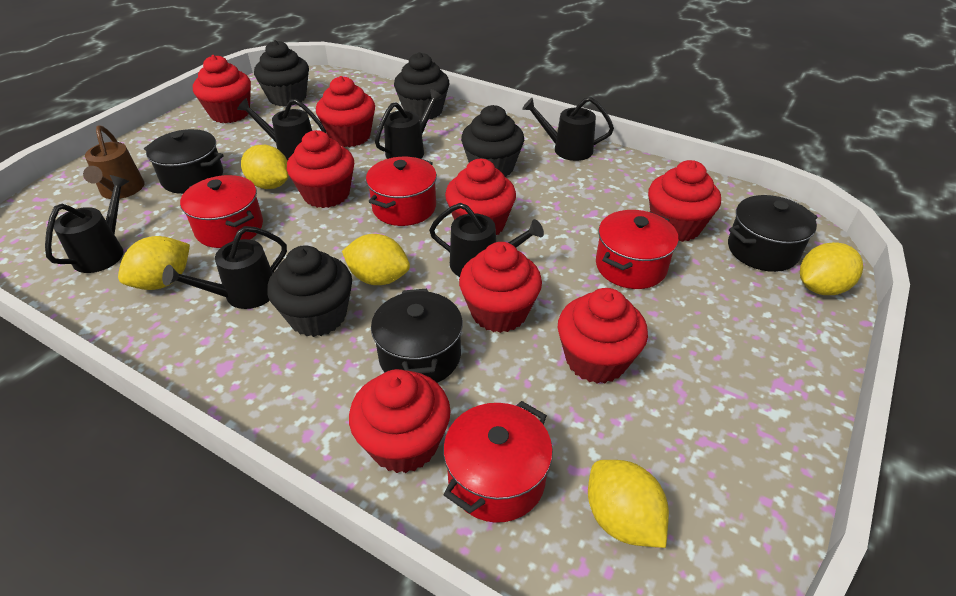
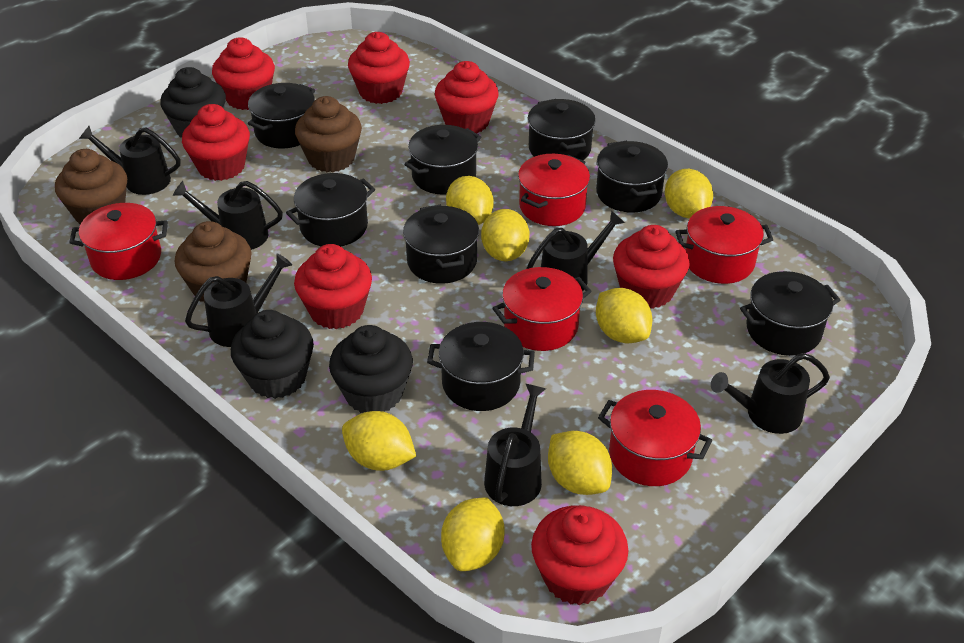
black cupcake: [254,40,309,107] [267,245,352,337] [394,52,449,120] [461,105,524,177] = 4 -> [160,67,226,138] [231,310,314,399] [329,325,413,413] = 3
black pot: [144,129,224,194] [371,289,463,383] [728,195,818,272] = 3 -> [248,83,315,149] [286,173,375,246] [403,204,479,284] [404,125,481,195] [427,322,535,411] [528,99,596,160] [596,141,668,213] [740,271,840,356] = 8
brown cupcake: none = 0 -> [55,149,127,224] [174,221,251,303] [295,96,362,172] = 3
brown watering can: [83,125,144,199] = 1 -> none = 0
red cupcake: [193,55,251,123] [287,130,354,208] [316,76,375,147] [349,369,451,473] [445,159,516,235] [459,242,542,333] [558,288,648,383] [648,160,721,242] = 8 -> [182,104,250,181] [212,37,275,110] [294,244,372,329] [348,32,410,104] [435,61,499,134] [531,505,629,605] [613,225,690,309] = 7
red pot: [180,175,263,248] [366,157,437,226] [443,401,553,523] [596,210,679,289] = 4 -> [69,203,168,280] [493,267,592,351] [518,154,590,226] [598,390,712,486] [675,206,773,284] = 5
yellow lemon: [118,236,190,290] [241,145,289,189] [342,234,410,285] [588,460,669,548] [800,242,863,295] = 5 -> [342,411,416,471] [441,497,505,571] [446,176,493,225] [481,209,530,261] [548,431,612,495] [596,288,652,343] [665,169,713,218] = 7

